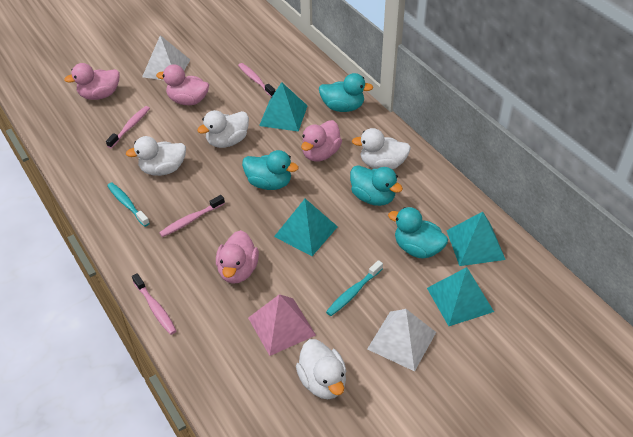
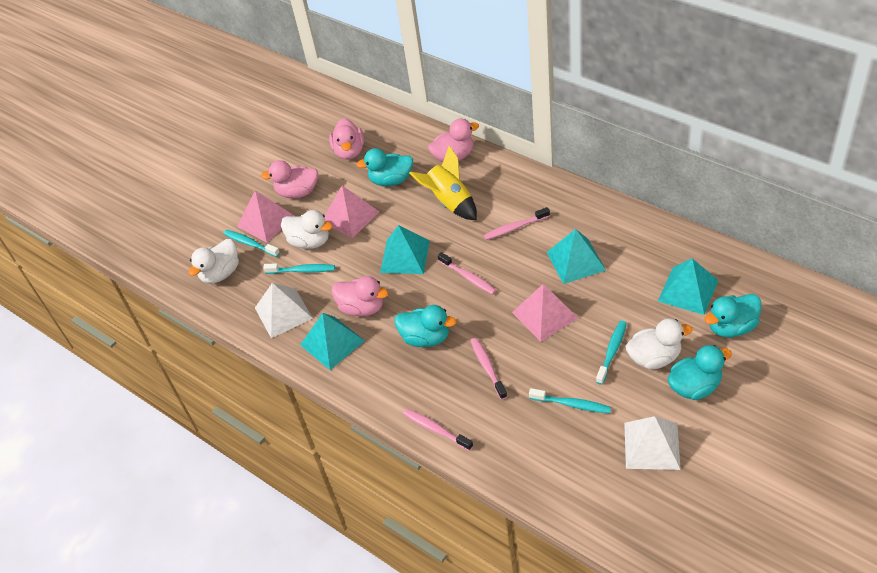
pink pyramid: [248,294,316,356] = 1 -> [237,190,294,243] [325,185,379,238] [512,284,578,342] = 3
turquoise toothbrush: [107,183,150,227] [326,260,383,316] = 2 -> [223,230,280,257] [263,263,335,274] [529,388,611,413] [596,321,627,385] = 4
white duck: [126,136,186,176] [197,110,249,148] [296,339,346,399] [352,128,411,169] = 4 -> [188,239,239,284] [281,210,333,249] [626,318,692,369] = 3
yellow rocket: none = 0 -> [409,145,477,220] = 1

